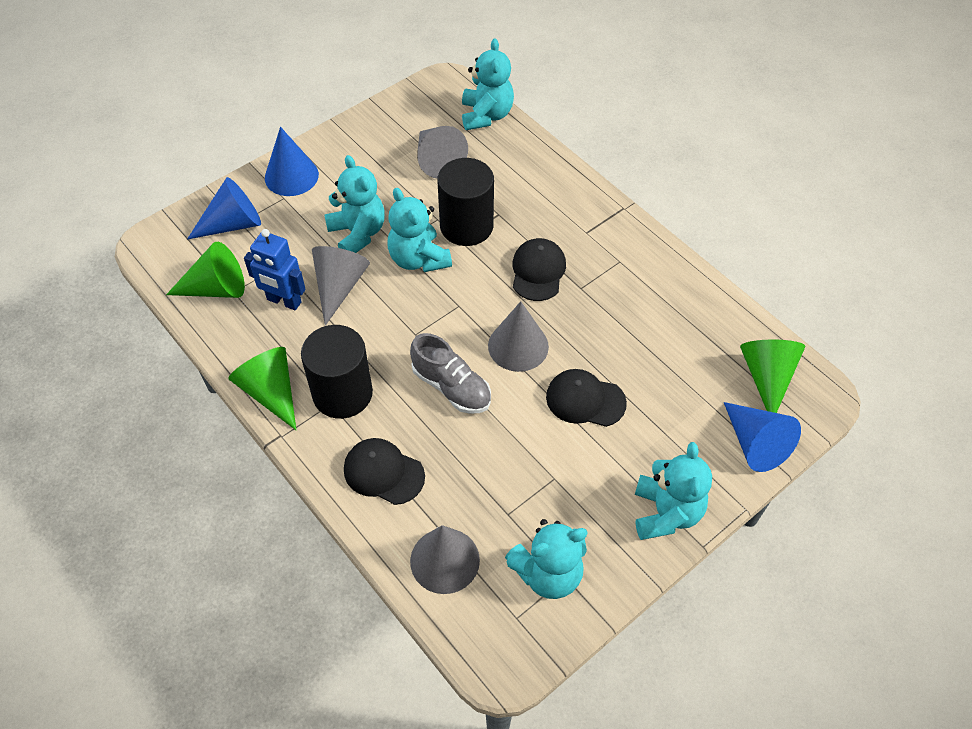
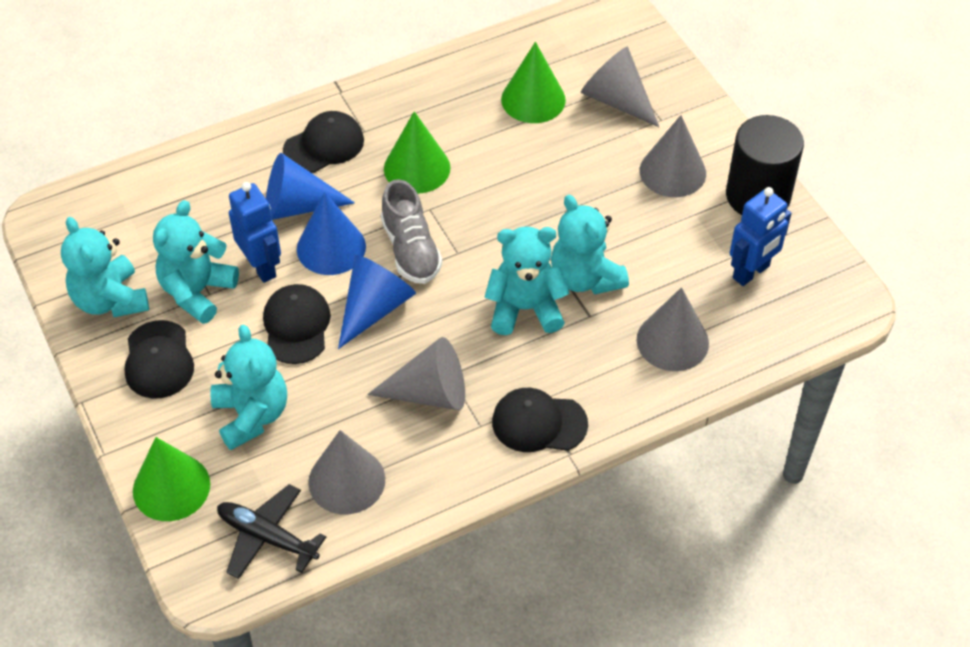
black cap: [344,438,425,505] [512,238,566,301] [546,369,627,427] = 3 -> [125,320,194,399] [263,284,331,364] [283,111,364,173] [492,388,588,452] = 4
black cylinder: [301,325,373,419] [437,158,494,246] = 2 -> [726,115,804,215] = 1
black plane: none = 0 -> [217,484,326,579] = 1
blue robot: [244,229,306,310] = 1 -> [229,182,281,283] [730,187,791,286] = 2
grey cone: [312,246,370,326] [410,525,480,594] [417,126,468,178] [488,301,549,372] = 4 -> [308,430,385,514] [367,337,465,410] [581,47,659,127] [637,287,709,371] [640,115,706,197] = 5

